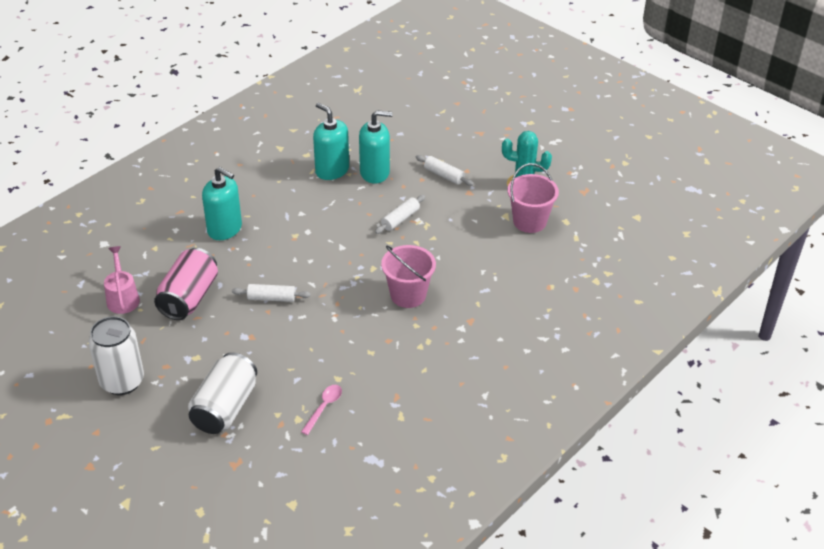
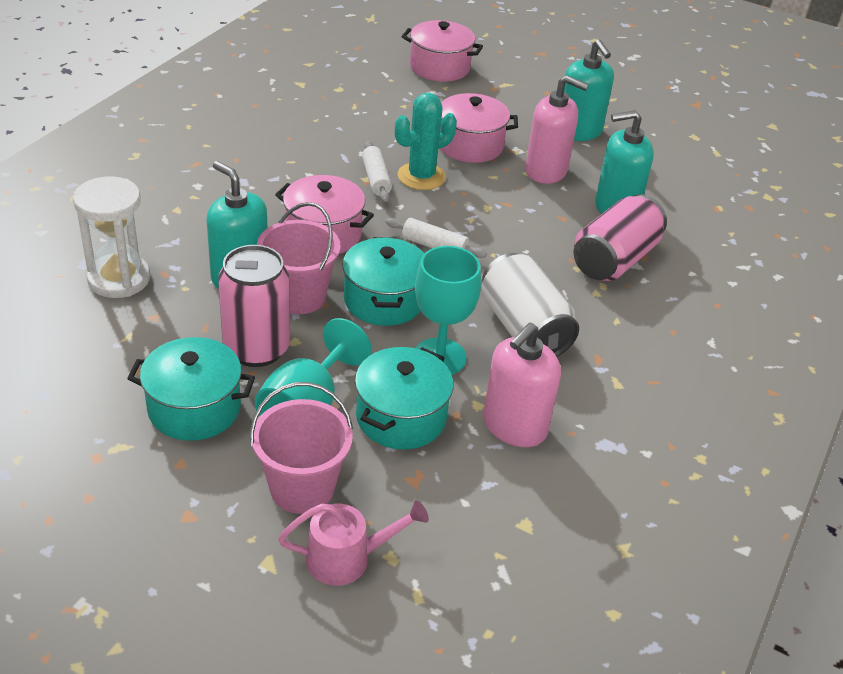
pink can: [154,248,218,320] = 1 -> [218,245,290,367] [574,194,667,281] = 2
pink pot: none = 0 -> [275,175,374,254] [402,20,483,82] [440,93,518,163] = 3
pink soap dispenser: none = 0 -> [483,323,561,447] [525,75,589,184] = 2
pink spoon: [301,385,342,435] = 1 -> none = 0
turquoise goblet: none = 0 -> [255,318,372,417] [415,246,481,375] = 2
turquoise pot: none = 0 -> [127,337,255,441] [342,237,425,326] [355,347,453,450] = 3
white can: [88,316,144,395] [188,352,257,434] = 2 -> [481,253,579,357] = 1
white hourglass: none = 0 -> [73,176,150,298] = 1
white rolling pin: [232,284,311,302] [375,195,425,234] [416,155,474,186] = 3 -> [362,141,392,202] [385,218,487,258] = 2

